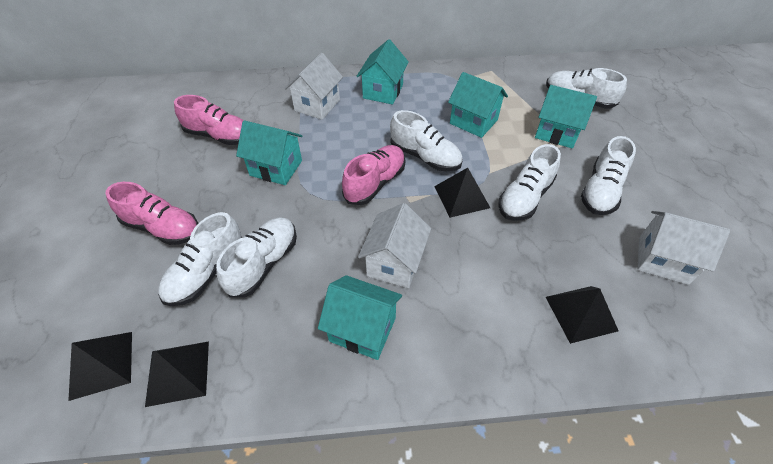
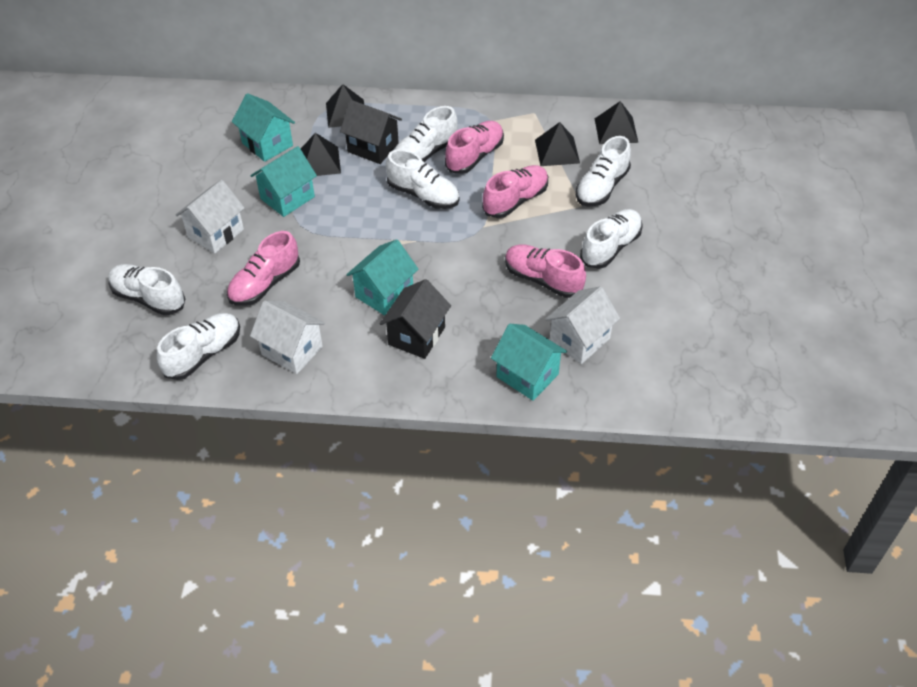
black house: none = 0 -> [340,100,402,164] [380,279,451,359] = 2
pink shoe: [105,182,198,245] [174,95,244,145] [342,145,405,205] = 3 -> [227,231,300,306] [445,121,504,174] [482,165,548,218] [505,245,586,298] = 4
turquoise house: [236,120,302,185] [318,275,402,360] [357,39,409,104] [448,72,508,138] [535,85,597,148] = 5 -> [232,93,295,162] [250,146,317,217] [346,239,419,316] [491,324,567,401] = 4

